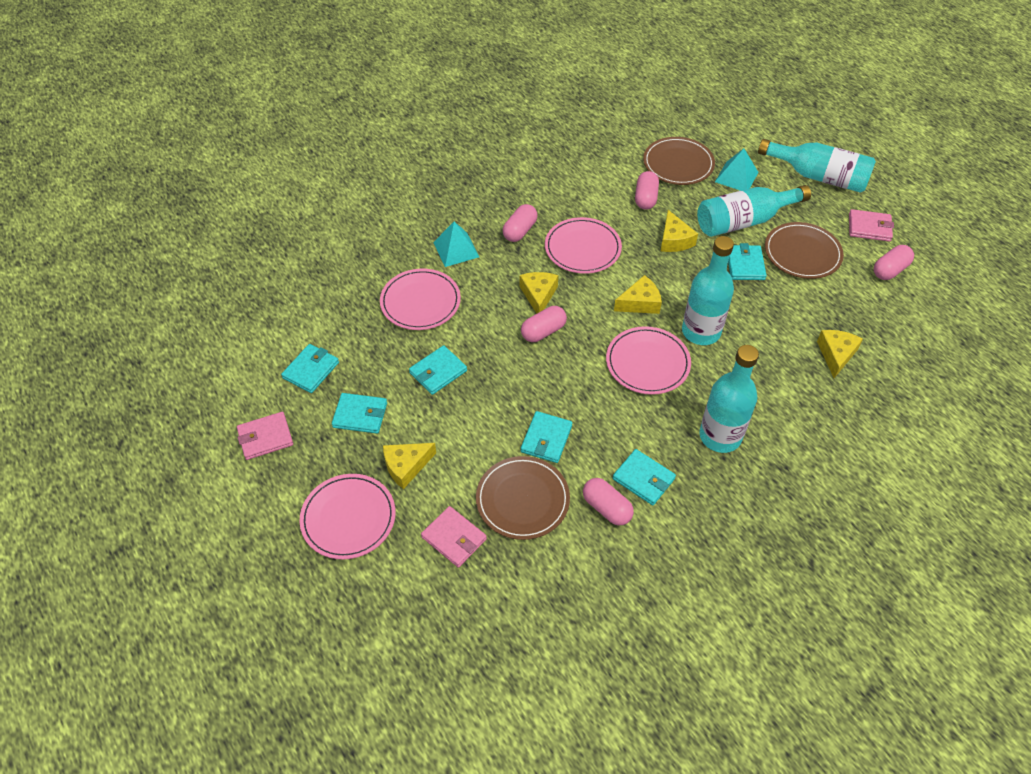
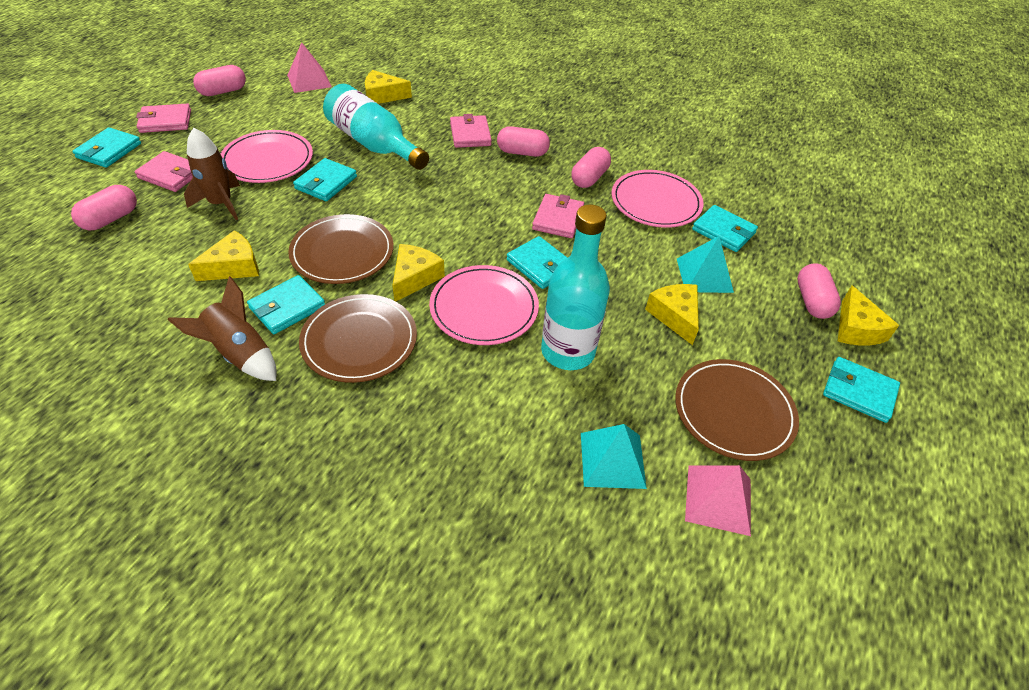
brown rocket: none = 0 -> [167,276,276,381] [184,128,240,220] = 2
pink plate: [299,474,396,560] [380,269,461,330] [545,217,622,274] [606,326,691,395] = 4 -> [221,130,313,183] [429,265,539,345] [611,170,704,228] = 3
pink pyramid: none = 0 -> [287,42,332,93] [685,465,751,536] = 2
pink wallet: [237,412,293,460] [421,506,487,568] [849,209,894,242] = 3 -> [135,151,193,192] [136,103,191,133] [450,114,492,148] [532,194,584,238] = 4
turquoise bottle: [682,236,734,345] [697,185,811,237] [699,345,759,453] [758,139,876,193] = 4 -> [323,84,429,170] [541,205,610,370] = 2

